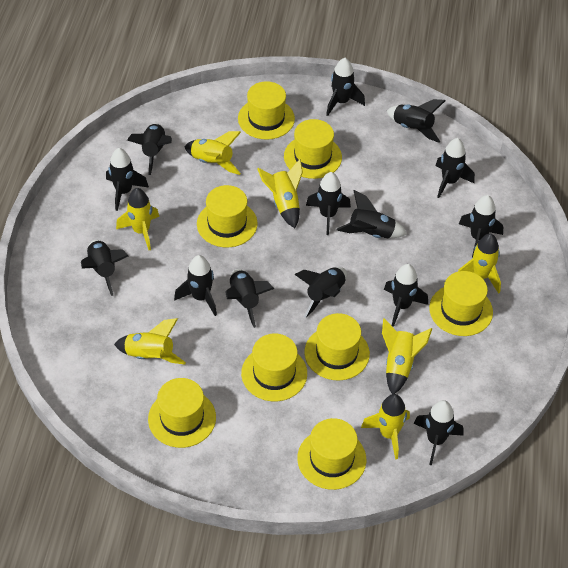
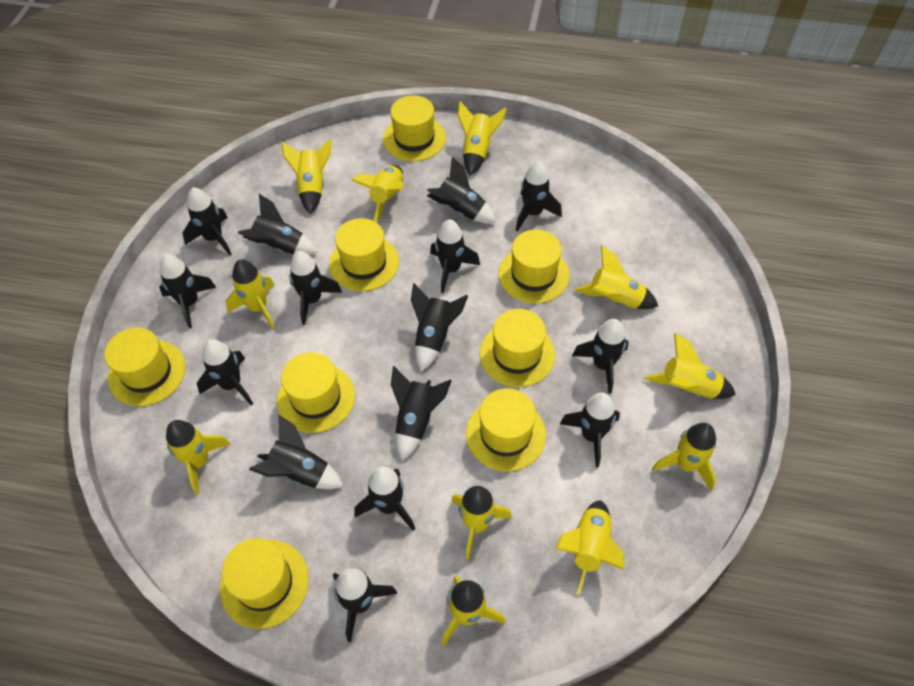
black rocket: [81,240,128,296] [106,148,149,211] [127,123,172,175] [174,255,217,316] [225,269,274,328] [294,267,347,318] [306,172,351,235] [326,58,365,116] [337,190,407,238] [384,264,428,327] [387,99,445,143] [414,400,464,465] [435,138,475,198] [459,195,503,257] = 14 -> [159,254,217,328] [183,187,232,256] [197,339,253,405] [238,194,318,255] [249,415,344,489] [289,251,342,325] [333,568,397,642] [354,466,415,531] [391,366,452,460] [411,283,468,371] [427,156,496,224] [430,219,480,293] [516,161,562,231] [560,393,620,468] [572,319,628,394] = 15
yellow rocket: [114,318,186,364] [116,188,159,250] [184,131,241,175] [257,159,303,228] [361,394,410,459] [382,318,432,394] [458,234,501,294] = 7 -> [166,420,231,494] [226,259,275,329] [281,139,332,214] [351,165,404,223] [441,575,506,646] [451,486,512,559] [458,101,507,176] [555,500,624,595] [574,245,658,309] [644,333,736,399] [652,423,716,491] = 11

